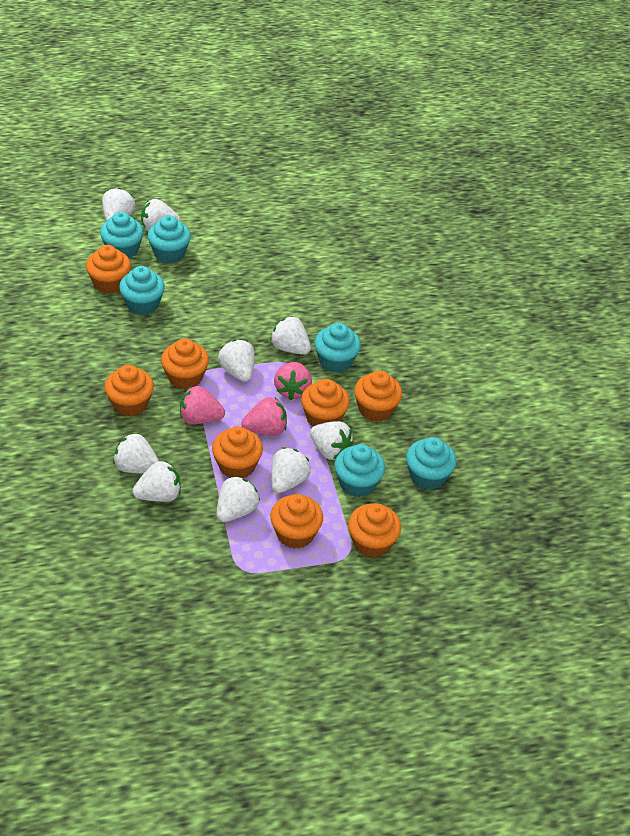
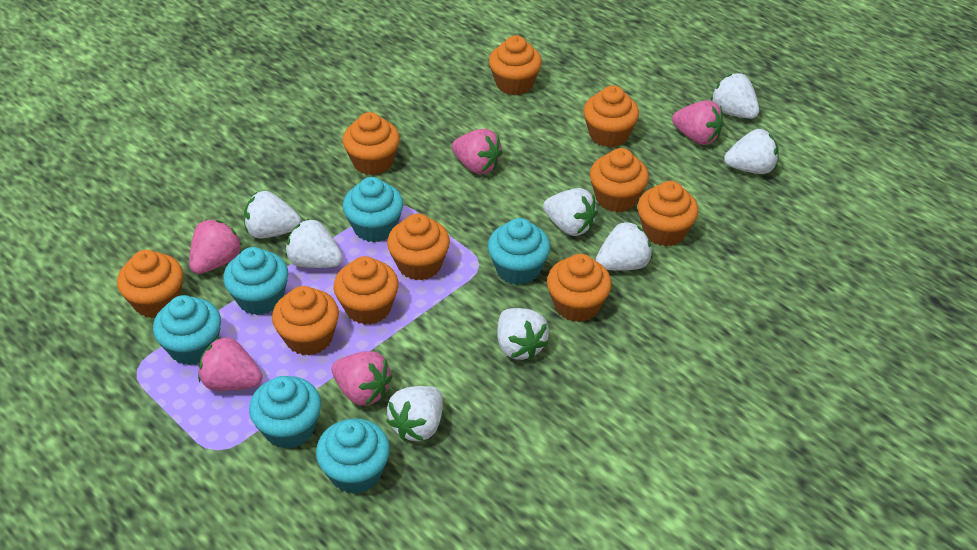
orange cupcake: [86,245,131,294] [105,365,154,416] [161,338,209,389] [212,426,263,478] [270,494,323,549] [301,379,350,427] [348,503,401,558] [354,371,402,422] = 8 -> [117,250,183,318] [272,286,339,356] [334,256,399,325] [342,112,400,175] [387,214,450,280] [489,35,542,95] [547,254,612,322] [583,85,639,147] [590,148,649,212] [638,181,699,247] = 10
pink strawberry: [180,386,225,424] [241,397,287,436] [274,362,312,400] = 3 -> [189,219,242,274] [198,337,263,391] [332,351,393,406] [452,129,503,174] [672,100,723,145] = 5
white strawberry: [102,188,135,221] [113,433,159,474] [133,460,181,502] [141,199,180,231] [217,476,260,522] [218,339,255,382] [270,316,311,355] [271,448,311,493] [310,421,353,460] = 9 -> [244,191,301,238] [285,219,343,268] [386,386,443,441] [497,308,549,360] [543,188,598,236] [596,221,653,271] [711,73,759,119] [724,129,778,174] = 8

